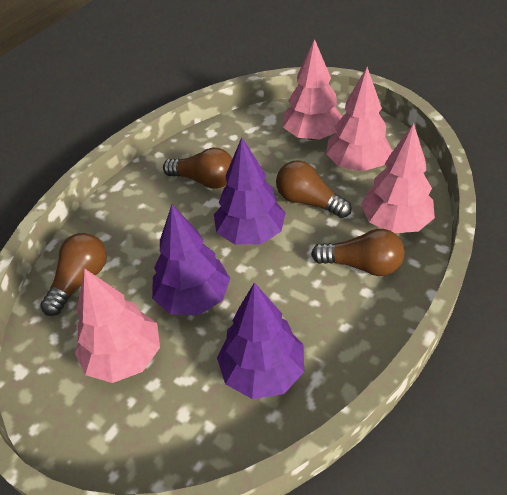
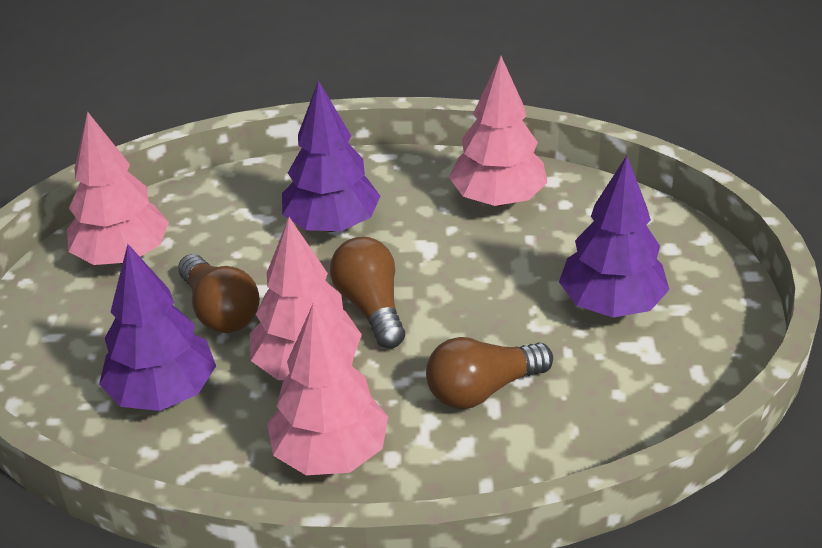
brown light bulb: [40,233,107,316] [163,148,232,189] [276,160,352,218] [311,229,405,276] = 4 -> [178,254,260,333] [330,237,405,348] [426,337,553,409] = 3

